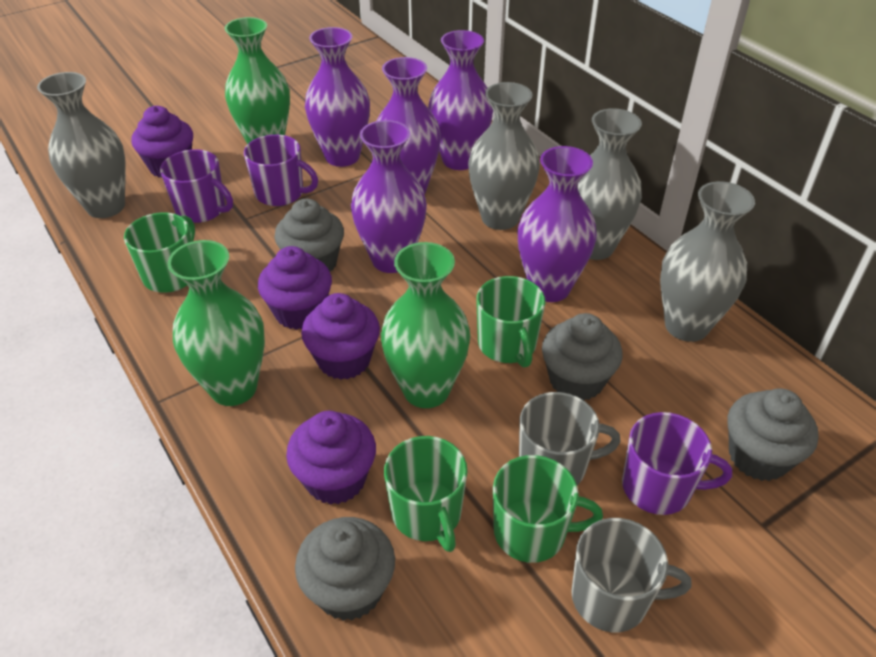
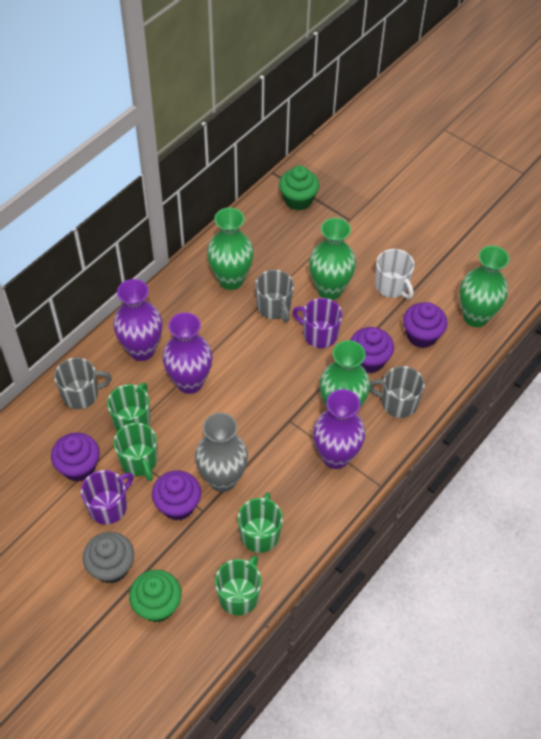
green cupcake: none = 0 -> [129,570,181,622] [279,165,319,210] = 2
green vase: [167,240,265,406] [224,17,290,144] [381,242,470,408] = 3 -> [207,208,254,290] [309,218,356,300] [320,340,370,410] [460,246,509,327] = 4
grey cupcake: [274,199,344,271] [295,517,395,621] [542,313,623,400] [728,388,819,481] = 4 -> [83,532,134,584] = 1
grey mug: [519,392,621,485] [571,518,692,632] = 2 -> [54,357,112,409] [255,270,294,322] [370,366,425,418] = 3
grey vase: [37,72,126,218] [468,82,540,230] [577,108,642,260] [660,181,755,342] = 4 -> [195,413,248,492] = 1
purple mug: [160,149,233,223] [244,134,318,206] [622,412,732,515] = 3 -> [81,470,134,525] [292,298,343,348] = 2
purple vase: [305,27,370,167] [351,120,427,273] [376,57,441,195] [428,30,493,170] [517,146,597,302] = 5 -> [113,279,162,361] [163,312,212,394] [313,389,365,469] = 3
white mug: none = 0 -> [375,249,415,299] = 1

